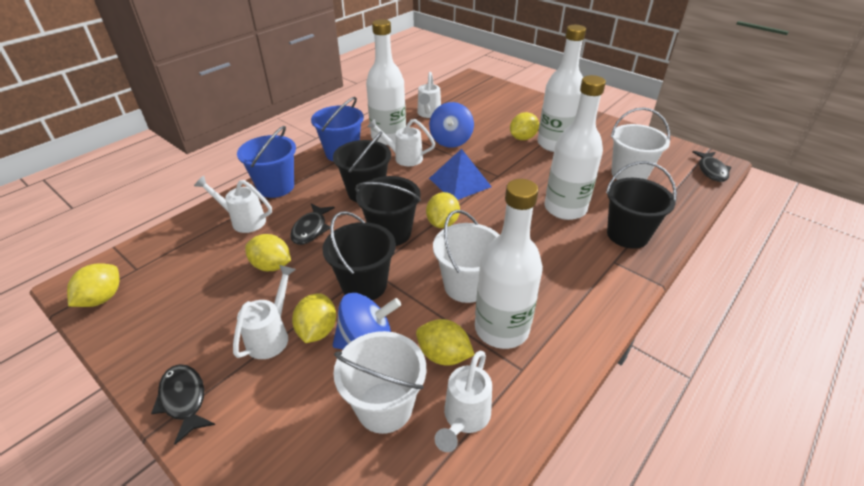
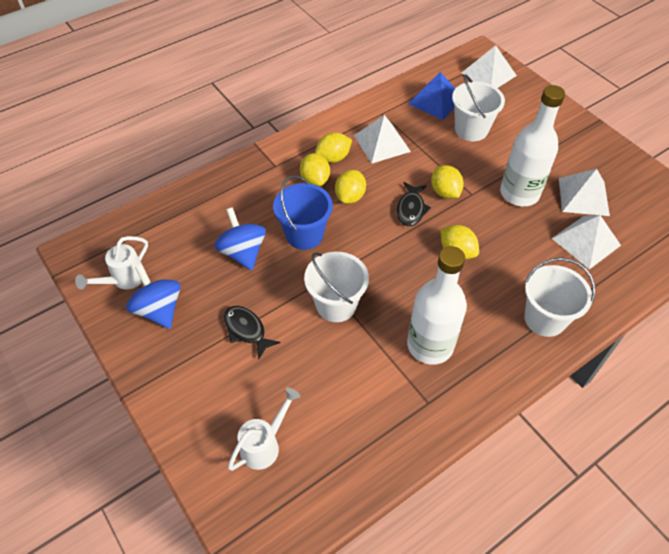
black bucket: [322,211,396,300] [333,131,391,202] [355,176,421,246] [606,161,677,249] = 4 -> none = 0
black fish: [151,364,215,445] [290,203,335,245] [692,151,732,182] = 3 -> [224,306,281,359] [397,182,431,226] = 2
blue bucket: [237,126,296,198] [311,97,364,162] = 2 -> [273,175,333,250] = 1
white bottle: [366,19,406,145] [475,179,543,349] [537,25,586,152] [544,75,606,220] = 4 -> [407,246,467,365] [500,85,565,206] = 2
white pyramid: none = 0 -> [354,115,411,164] [462,45,517,88] [552,215,621,269] [559,169,610,216] = 4
white watering can: [194,176,272,233] [233,265,296,359] [367,118,435,166] [417,72,441,118] [435,350,492,452] = 5 -> [75,236,148,290] [228,388,301,471] = 2
yellow lemon: [67,263,119,307] [245,234,291,271] [292,293,336,343] [416,319,475,366] [426,192,460,228] [510,112,539,140] = 6 -> [300,153,330,186] [315,132,352,163] [335,170,366,204] [431,165,464,199] [441,225,479,259] = 5

